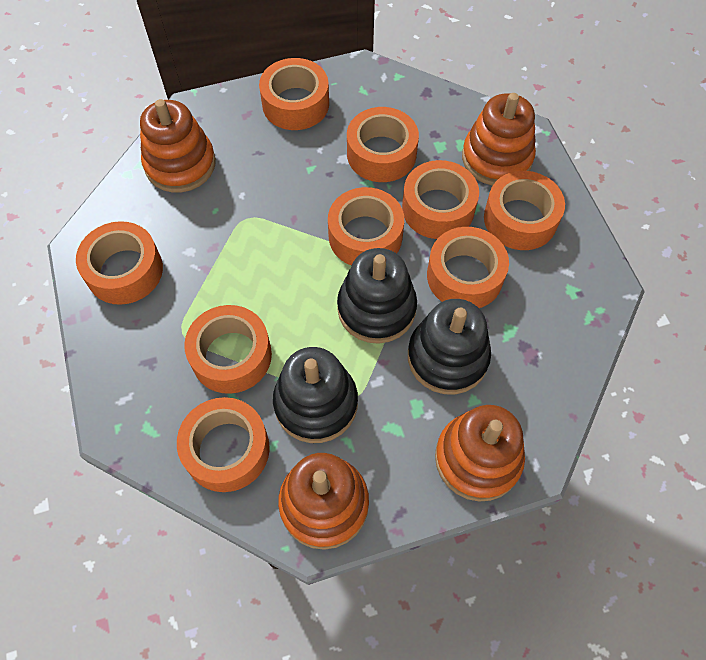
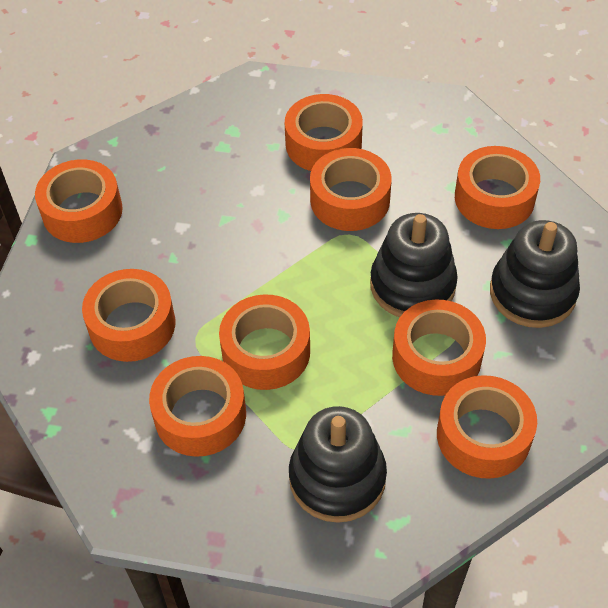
orange stacking toy: [140,99,216,193] [278,453,369,550] [435,405,525,502] [462,93,536,186] = 4 -> none = 0

